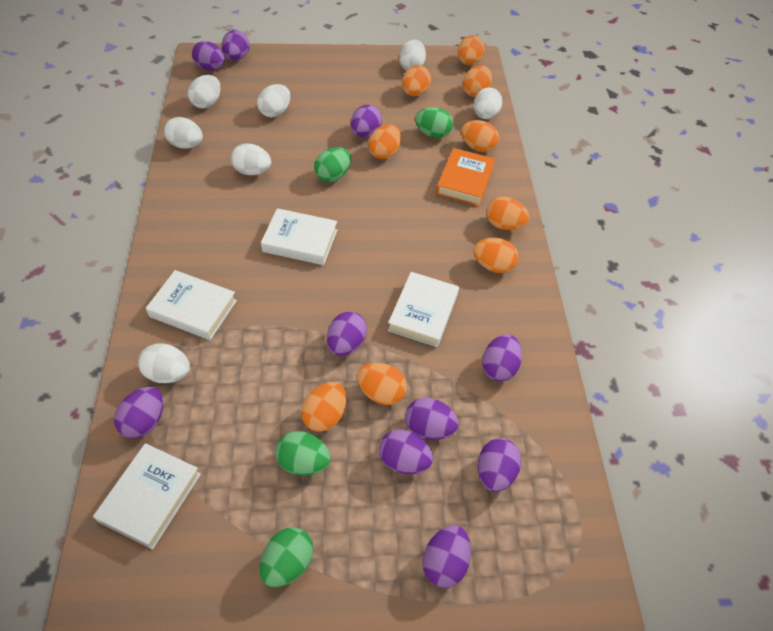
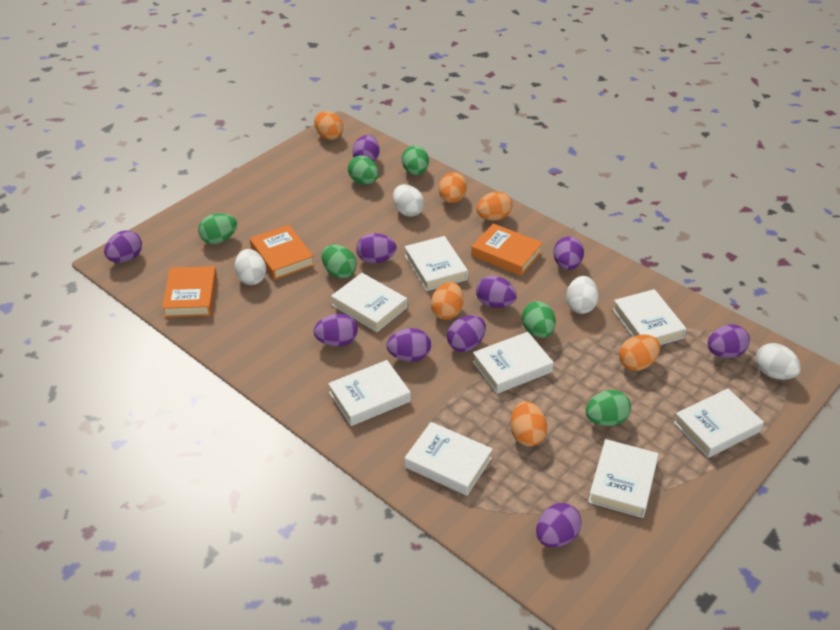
green egg: [260,527,313,588] [275,431,331,476] [314,147,351,182] [415,107,453,138] = 4 -> [198,213,237,244] [322,244,357,279] [348,156,379,185] [402,146,429,175] [522,301,556,338] [586,390,631,426] = 6
orange book: [436,148,495,206] = 1 -> [162,266,217,318] [250,225,314,280] [471,223,543,276] = 3
orange egg: [301,382,347,432] [357,363,407,405] [368,124,401,159] [402,65,431,96] [457,35,484,65] [461,120,499,152] [463,65,492,97] [473,238,518,273] [487,197,529,230] = 9 -> [314,111,343,140] [431,282,464,320] [439,172,467,203] [476,191,512,221] [510,401,547,446] [619,335,660,371] = 6
white book: [93,443,201,550] [146,270,237,340] [261,208,337,265] [388,272,459,347] = 4 -> [328,360,411,426] [331,273,407,332] [404,236,468,291] [405,422,493,496] [472,332,554,394] [588,439,659,518] [612,289,686,345] [673,388,764,458] = 8
white egg: [138,343,190,383] [164,117,203,149] [188,75,221,109] [231,143,271,175] [257,84,290,117] [399,40,426,71] [474,87,502,119] = 7 -> [235,249,266,285] [393,184,424,217] [566,276,599,314] [756,343,801,380] = 4

